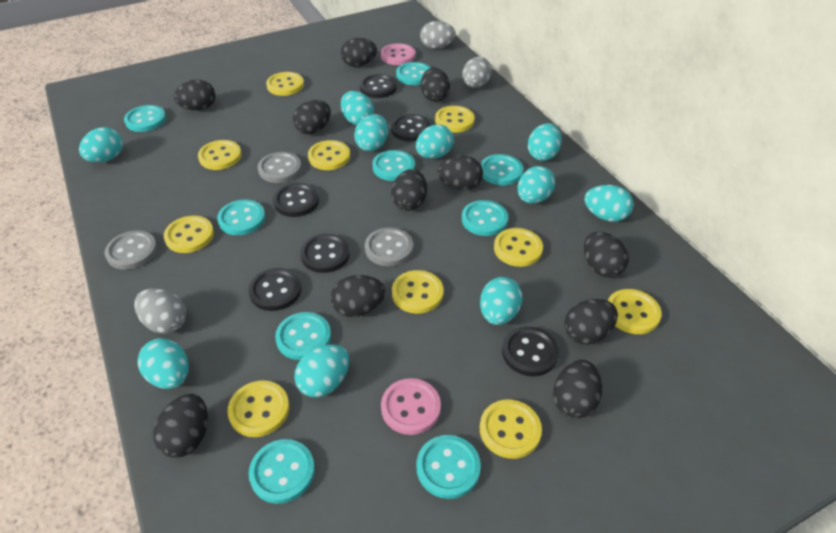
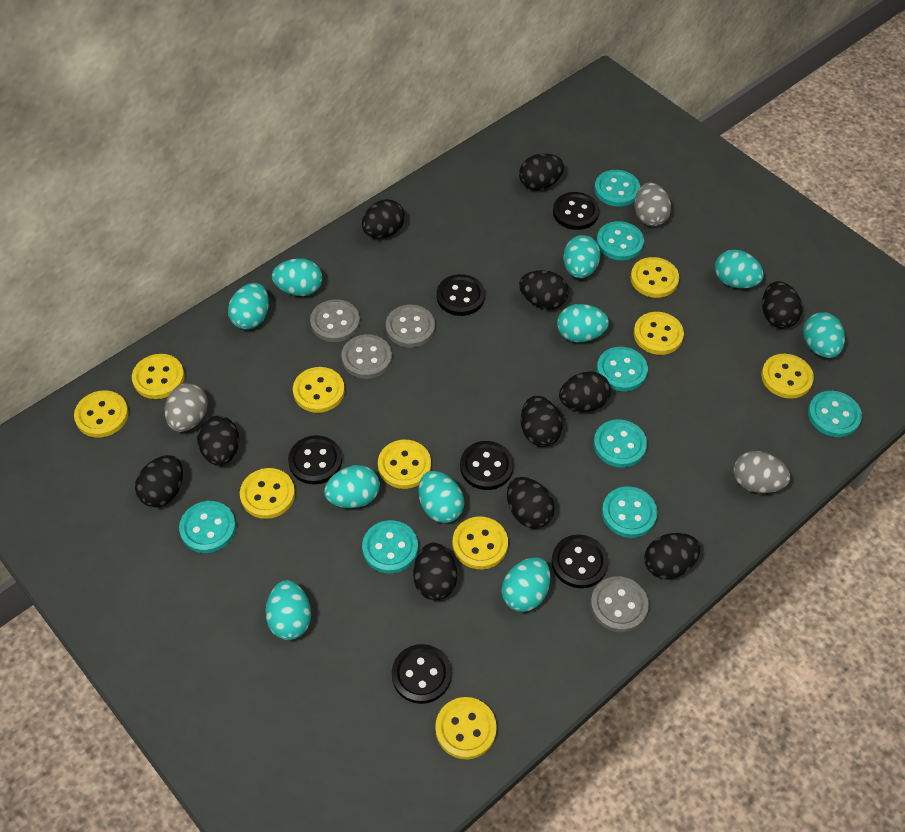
grey button: [105,230,157,270] [258,152,301,183] [365,227,413,266] = 3 -> [310,299,360,342] [341,334,392,379] [386,305,435,347] [590,576,649,632] = 4
pink button: [381,43,415,65] [381,378,441,435] = 2 -> none = 0
turquoise button: [124,105,166,132] [217,200,265,235] [249,439,315,504] [275,312,331,360] [372,150,415,181] [396,62,431,85] [416,435,481,499] [462,200,508,236] [480,154,523,185] = 9 -> [179,501,236,553] [362,520,418,574] [593,419,647,468] [594,170,640,207] [597,221,644,260] [597,347,648,391] [602,486,657,538] [808,391,862,437] = 8

